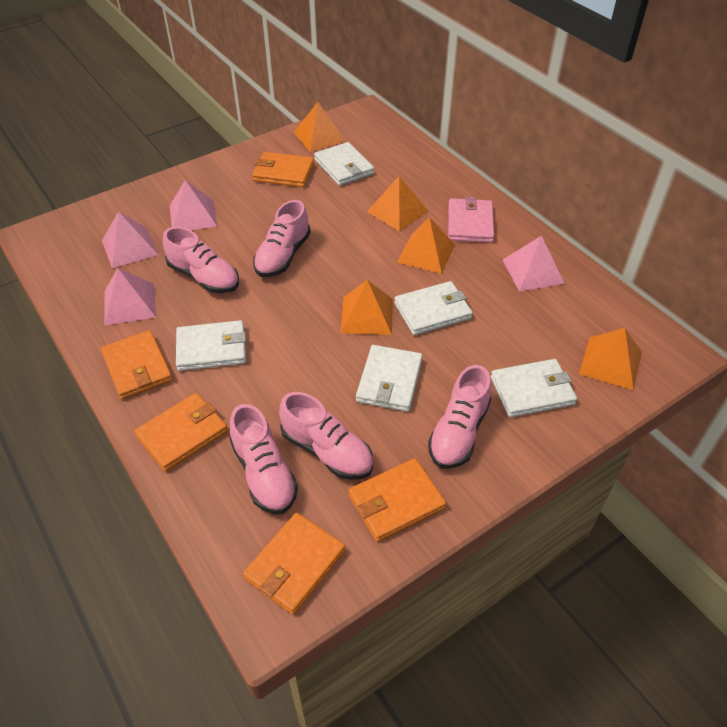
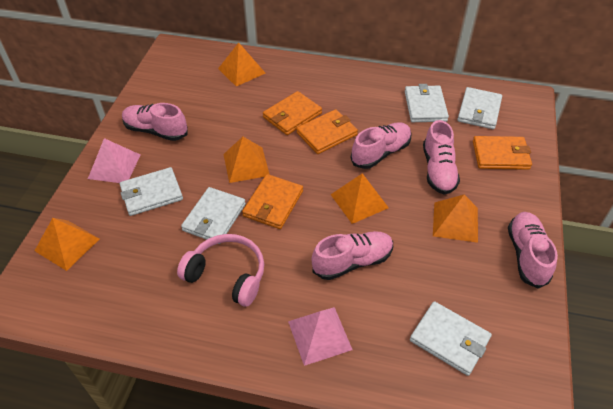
orange wallet: [101,330,173,400] [134,393,228,472] [243,513,345,615] [252,152,314,187] [348,458,446,542] = 5 -> [242,174,303,229] [263,91,322,135] [296,109,358,154] [473,136,532,170] = 4
pink headphones: none = 0 -> [177,234,264,307] = 1
pink pyramid: [102,212,158,268] [105,268,156,325] [170,180,217,230] [503,235,565,292] = 4 -> [88,138,141,183] [288,307,353,366] = 2
pink wallet: [448,197,494,243] = 1 -> none = 0

